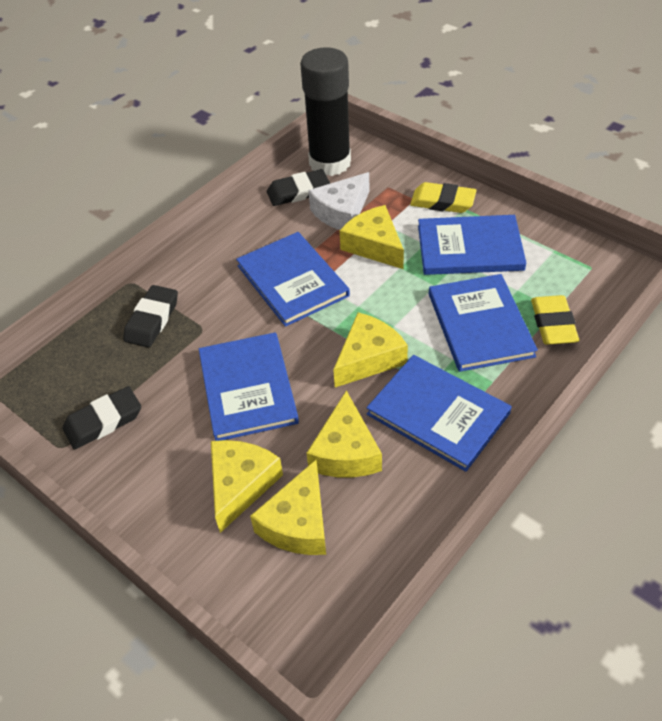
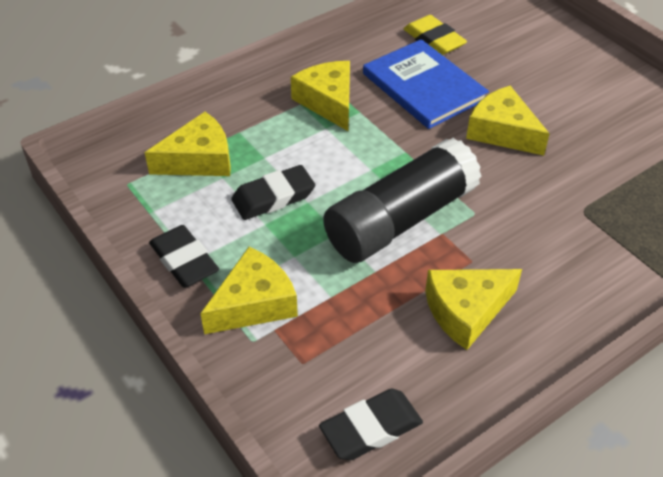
blue book: [199,333,299,441] [236,232,350,327] [366,355,512,472] [418,215,526,275] [429,274,538,372] = 5 -> [363,39,489,129] = 1
white cheese: [308,172,369,230] = 1 -> none = 0
yellow eraser: [410,182,477,213] [531,295,579,345] = 2 -> [403,15,467,55] = 1

